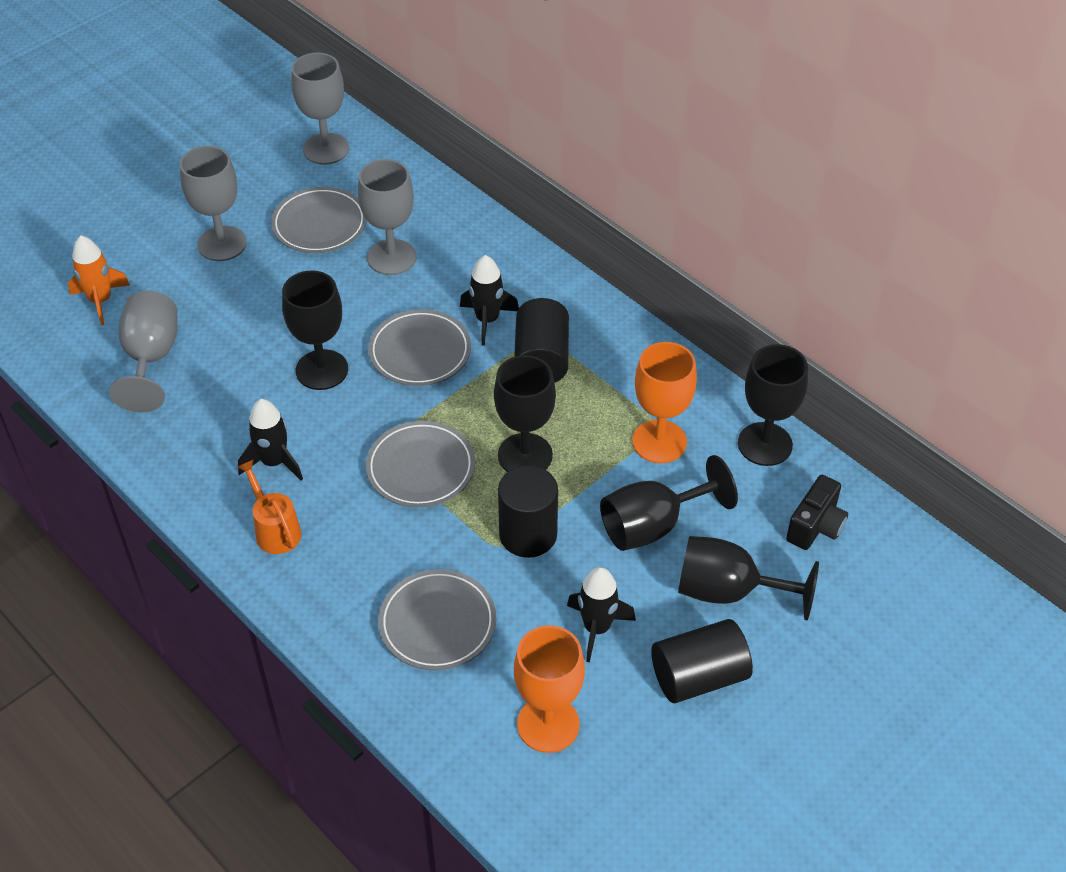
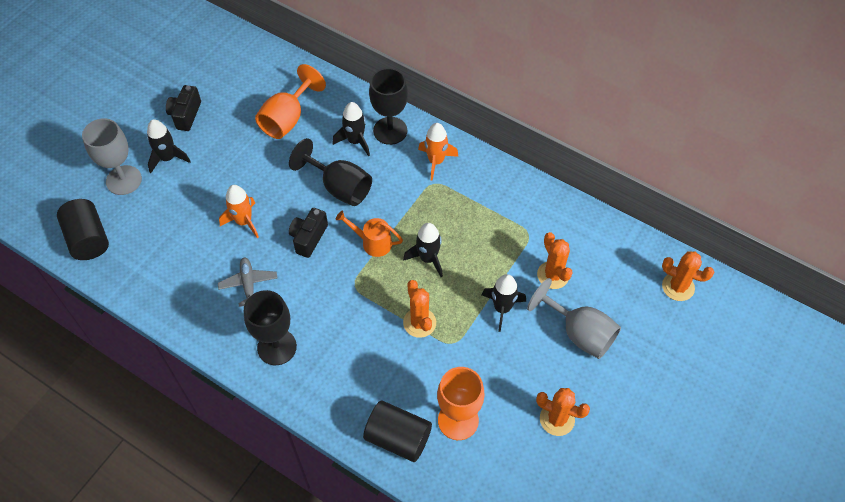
black camera: [786,475,848,550] = 1 -> [166,85,201,131] [289,208,328,258] = 2
black cylinder: [498,465,558,558] [514,298,569,383] [651,619,753,703] = 3 -> [57,199,109,260] [363,401,432,462] = 2
black goblet: [282,270,348,390] [494,355,556,472] [600,455,738,551] [678,536,819,620] [738,344,808,466] = 5 -> [244,290,297,365] [289,138,372,206] [369,68,408,145] = 3
black rocket: [238,399,303,481] [460,255,519,346] [567,567,636,662] = 3 -> [147,119,191,173] [333,102,370,157] [403,223,443,277] [482,274,526,332] = 4
grey goblet: [109,291,178,412] [180,146,247,261] [291,53,349,165] [358,159,417,275] = 4 -> [82,118,142,195] [527,278,621,359] = 2
grey plane: none = 0 -> [218,258,277,307] = 1
grey plate: [271,187,367,253] [366,421,475,508] [368,309,471,386] [378,569,496,671] = 4 -> none = 0
orange cactus: none = 0 -> [403,280,436,338] [536,388,590,436] [537,232,573,289] [662,251,714,301] = 4
orange rocket: [68,236,130,325] = 1 -> [219,185,259,238] [418,123,459,181] = 2

